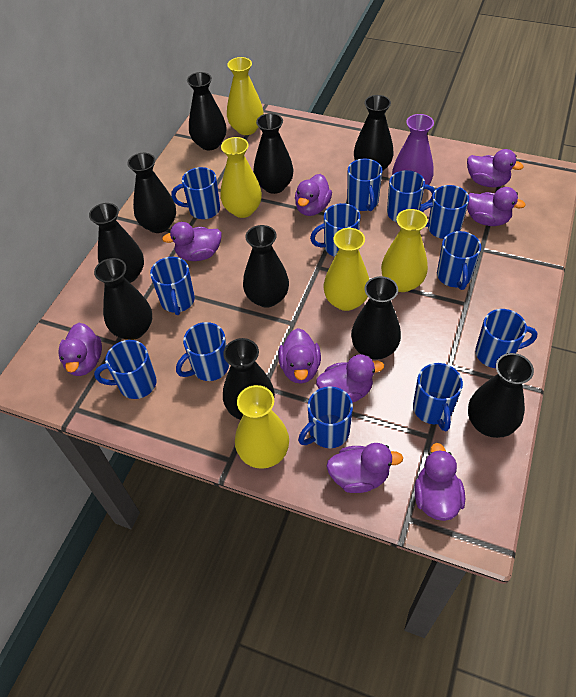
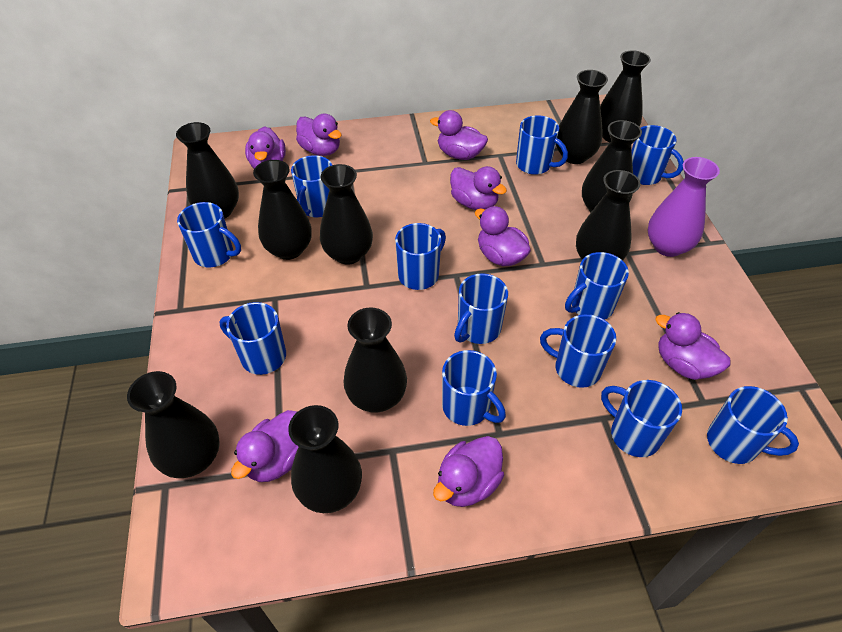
purple duck: [58,323,102,376] [162,222,222,261] [278,328,321,384] [295,174,332,216] [316,354,384,403] [326,443,403,493] [415,443,465,521] [467,149,524,187] [467,187,526,226] = 9 -> [231,410,299,482] [245,126,286,169] [296,114,342,156] [430,110,488,160] [433,436,504,507] [450,166,507,210] [475,206,531,266] [655,312,731,380] = 8
yellow vase: [220,137,262,218] [227,57,264,135] [235,385,289,469] [324,228,369,311] [381,209,428,292] = 5 -> none = 0

